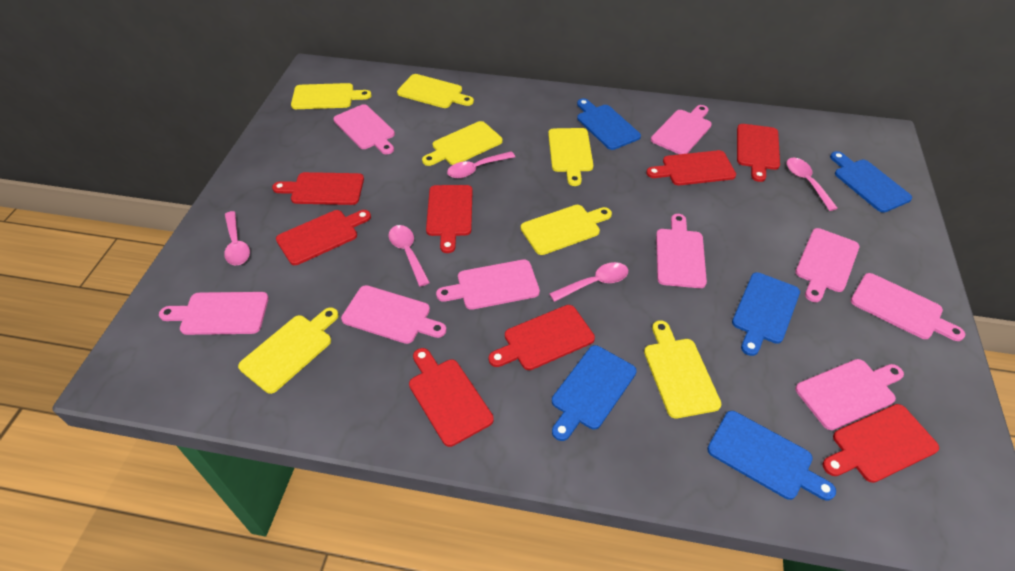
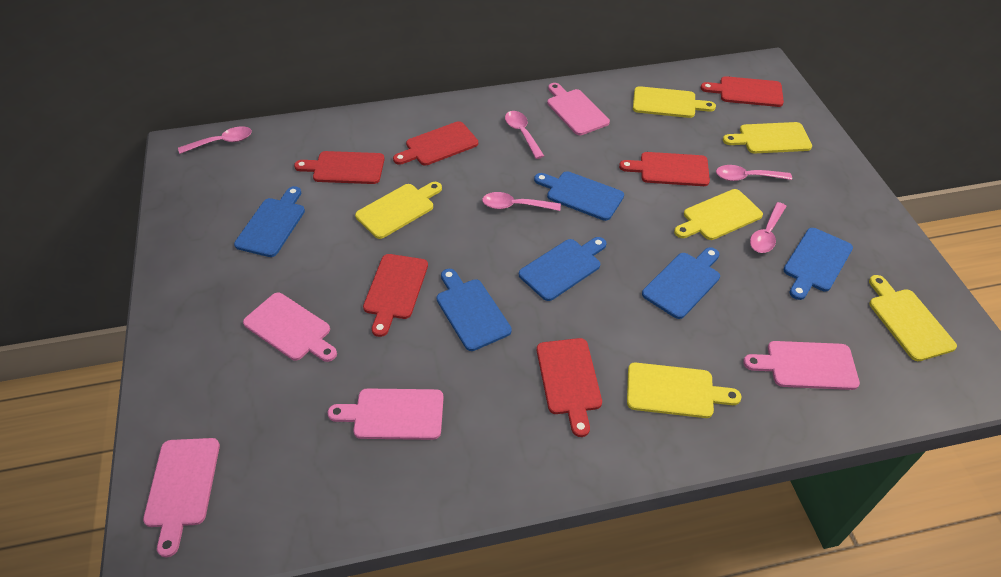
blue cutting board: [552,345,637,441] [577,98,641,150] [707,411,836,501] [732,272,800,356] [830,151,912,213] = 5 -> [234,186,305,257] [437,269,512,351] [519,237,606,301] [534,171,624,221] [642,247,720,319] [784,228,853,300] = 6
pink cutting board: [159,292,269,335] [333,104,395,154] [341,285,446,344] [436,259,540,310] [651,105,712,154] [656,214,707,288] [795,228,859,302] [795,359,904,430] [851,273,965,341] = 9 -> [143,438,220,557] [243,293,337,362] [328,388,444,440] [547,83,610,135] [743,341,860,390] = 5
red cutting board: [272,172,364,205] [276,210,371,265] [409,348,494,447] [426,185,473,253] [489,305,595,370] [646,150,736,185] [737,124,780,182] [822,404,939,483] = 8 -> [294,151,385,184] [363,254,428,337] [393,121,478,166] [537,338,602,437] [619,152,710,186] [701,76,784,107] = 6
yellow cutting board: [238,307,339,394] [291,83,372,109] [397,74,474,108] [422,121,503,166] [521,205,612,255] [548,128,593,186] [644,320,721,418] = 7 -> [355,182,442,239] [627,363,741,418] [633,86,716,118] [674,189,763,240] [723,122,812,153] [869,275,957,361] = 6

